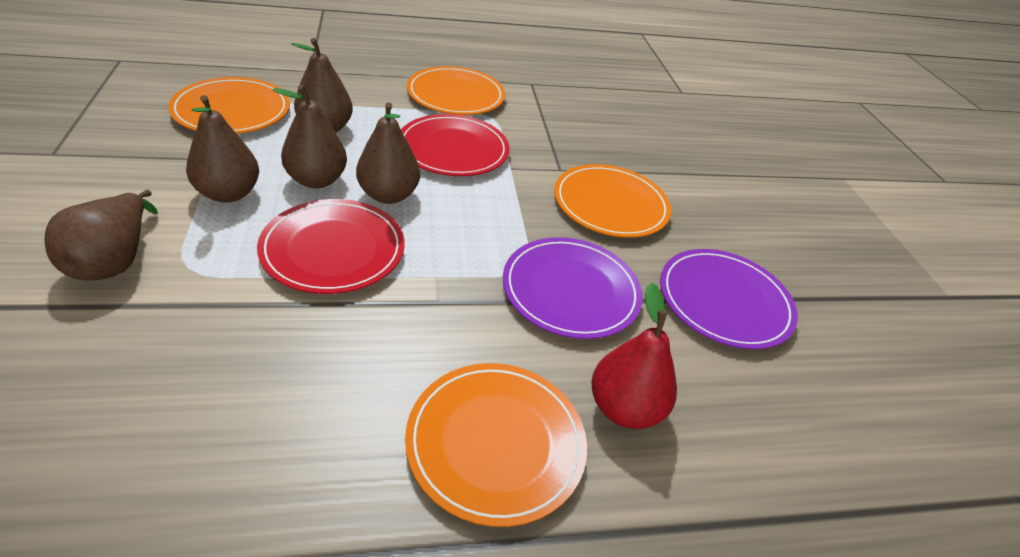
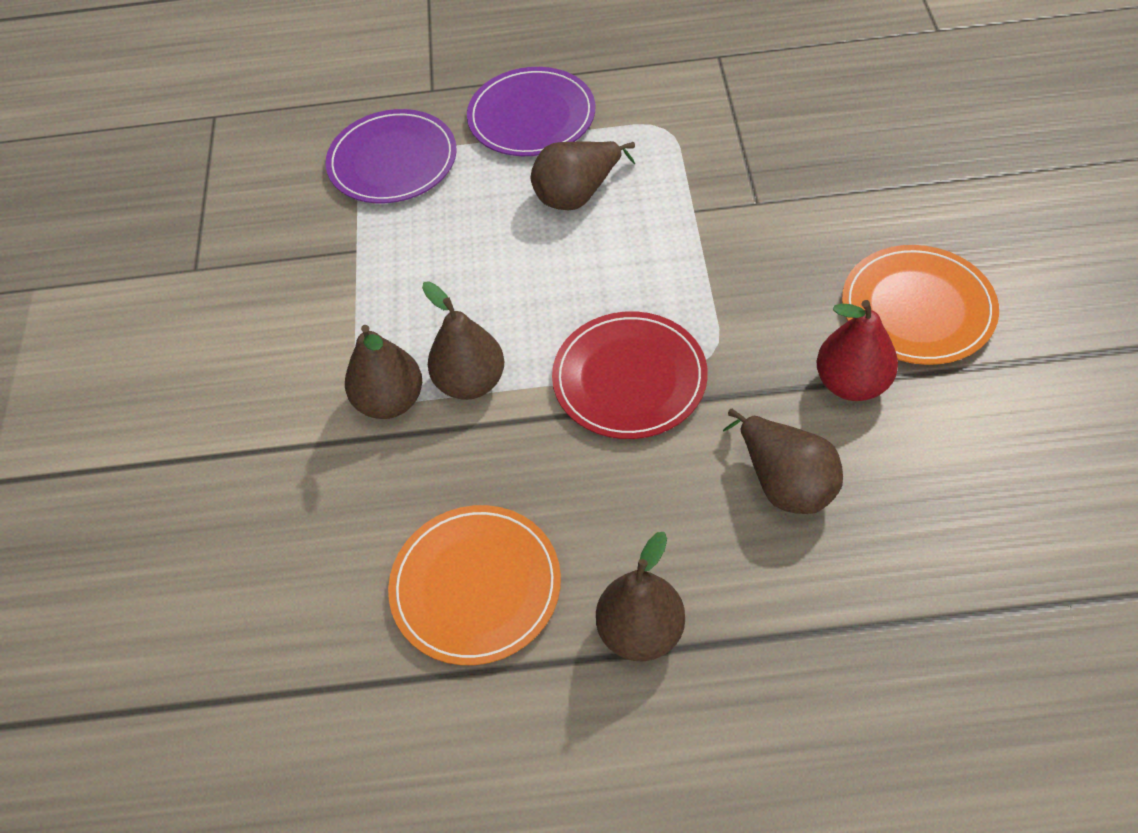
orange plate: [168,77,290,134] [405,363,587,527] [406,66,505,115] [554,164,671,238] = 4 -> [388,505,561,665] [842,245,999,365] = 2
red plate: [257,199,405,294] [401,114,510,176] = 2 -> [552,311,708,439] = 1

